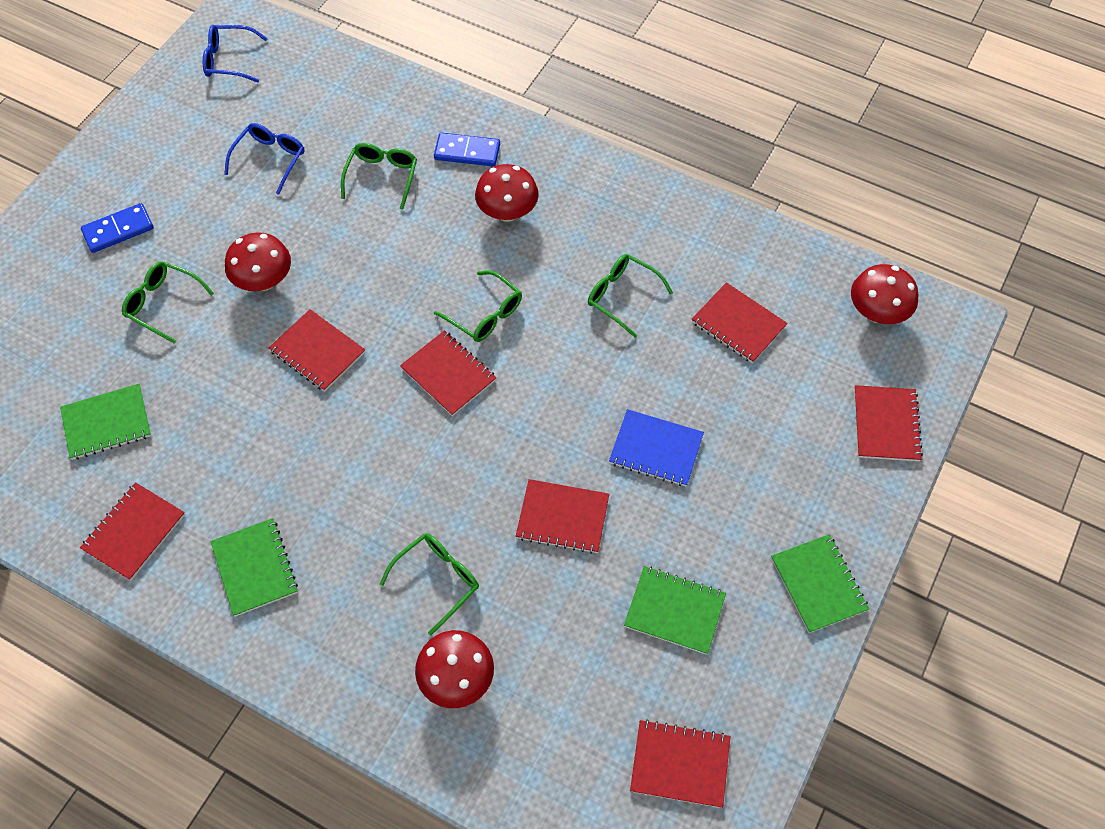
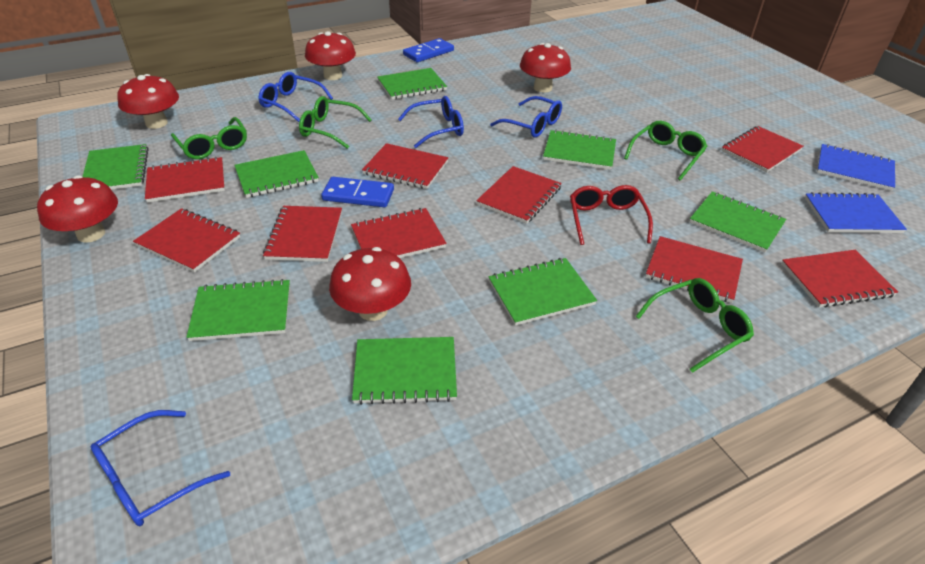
blue glasses: [203,25,268,83] [224,123,304,195] = 2 -> [91,410,230,526] [258,72,333,122] [398,96,464,148] [490,96,562,137] = 4
blue notebook: [609,409,704,486] = 1 -> [805,192,907,233] [817,144,895,191] = 2
green glasses: [122,261,214,344] [341,143,417,210] [380,533,479,635] [434,270,522,342] [588,254,673,338] = 5 -> [171,117,247,159] [299,96,372,149] [624,121,707,180] [635,278,754,373] = 4
green notebook: [60,384,151,460] [210,518,298,617] [624,566,726,655] [771,534,869,633] = 4 -> [82,144,149,190] [186,279,290,341] [234,150,319,198] [352,337,457,405] [377,68,447,100] [489,258,597,326] [543,130,616,170] [690,191,786,252] = 8
red glasses: none = 0 -> [570,185,653,245] = 1
red mushroom: [225,232,291,291] [415,630,494,708] [475,164,539,222] [851,264,918,324] = 4 -> [37,175,118,243] [117,74,179,129] [305,31,356,80] [329,247,411,321] [520,43,571,92] = 5
red notebook: [80,482,185,580] [268,309,365,391] [400,330,497,416] [516,479,609,554] [630,719,730,808] [691,282,788,363] [854,385,923,461] = 7 -> [133,208,240,272] [145,157,225,203] [263,206,342,262] [351,208,447,258] [362,143,448,189] [476,166,562,224] [646,236,743,303] [722,126,804,172] [782,250,898,308] = 9

